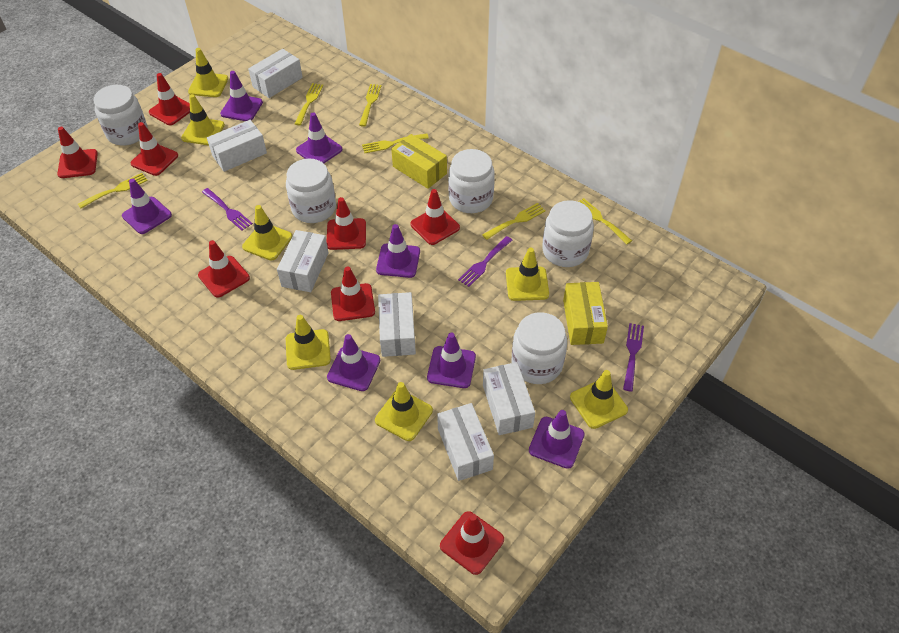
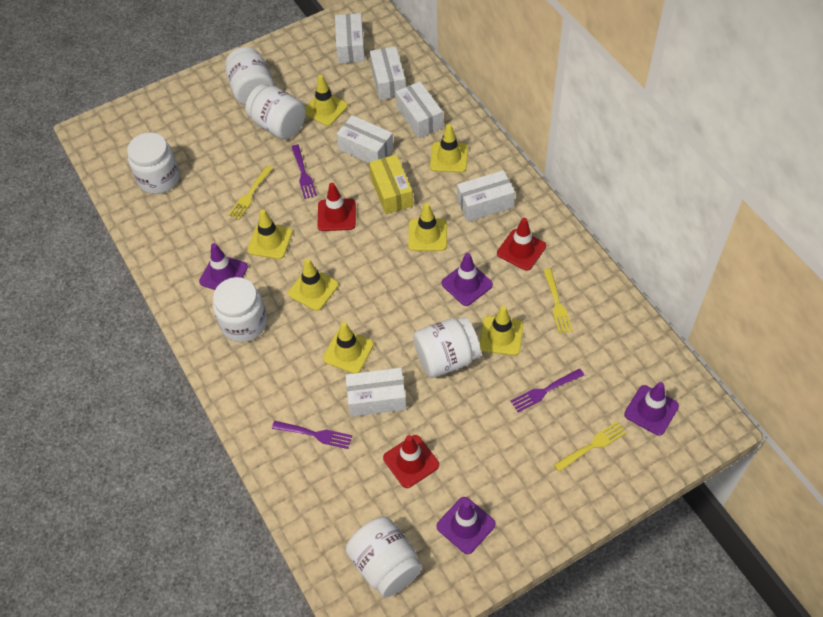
purple traffic cone: [122,179,172,234] [220,71,263,121] [296,112,342,163] [327,334,380,391] [376,224,420,278] [427,333,476,388] [529,410,585,469] = 7 -> [199,243,248,290] [436,497,496,554] [441,253,493,306] [624,382,679,436] = 4
red traffic cone: [57,127,98,178] [130,122,178,176] [149,73,190,125] [198,240,250,298] [326,197,366,250] [331,266,375,321] [410,189,460,245] [440,511,504,575] = 8 -> [318,183,356,231] [383,435,439,488] [497,218,546,271] = 3
white jar: [93,85,148,145] [286,159,336,223] [448,149,495,213] [511,312,567,384] [542,200,594,267] = 5 -> [127,132,180,194] [213,277,267,342] [225,47,274,105] [245,84,306,140] [346,516,422,598] [413,317,481,378] = 6
yellow box: [391,134,447,189] [563,282,608,345] = 2 -> [369,154,413,214] = 1
yellow fork: [78,173,148,208] [294,83,323,125] [359,84,382,127] [362,133,429,153] [482,203,546,240] [578,198,632,245] = 6 -> [228,166,273,220] [543,269,573,334] [554,421,627,472] = 3

